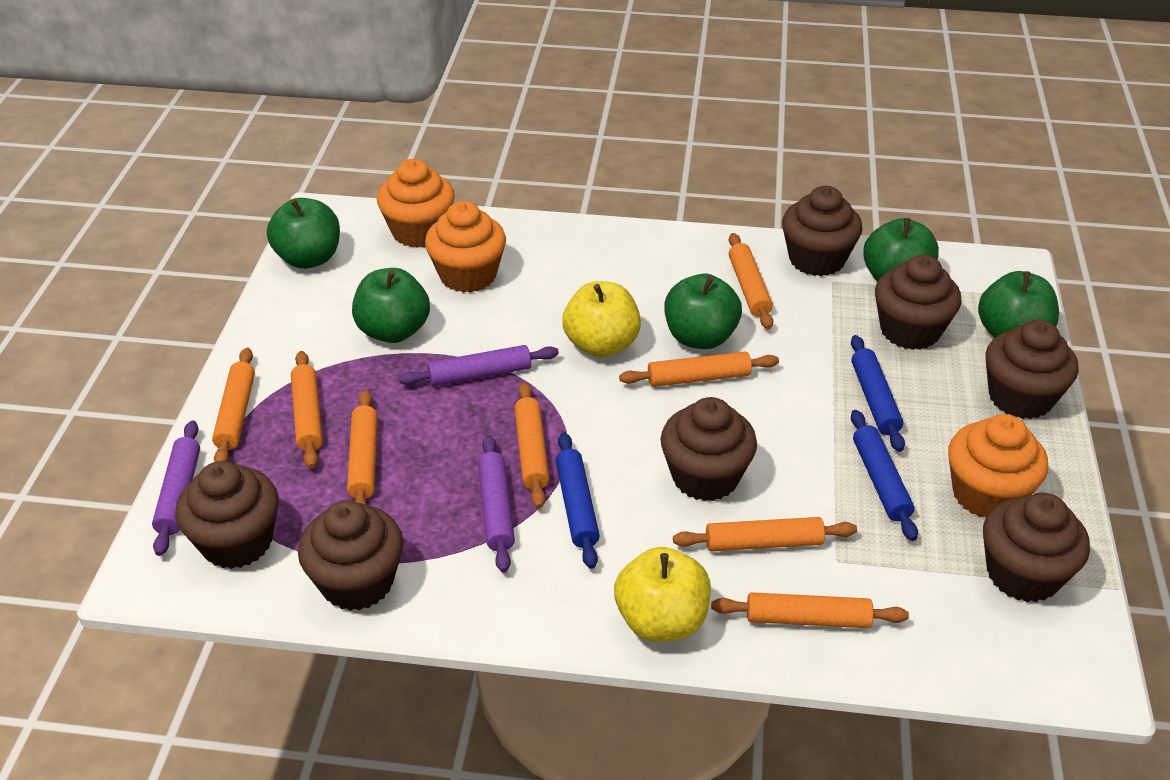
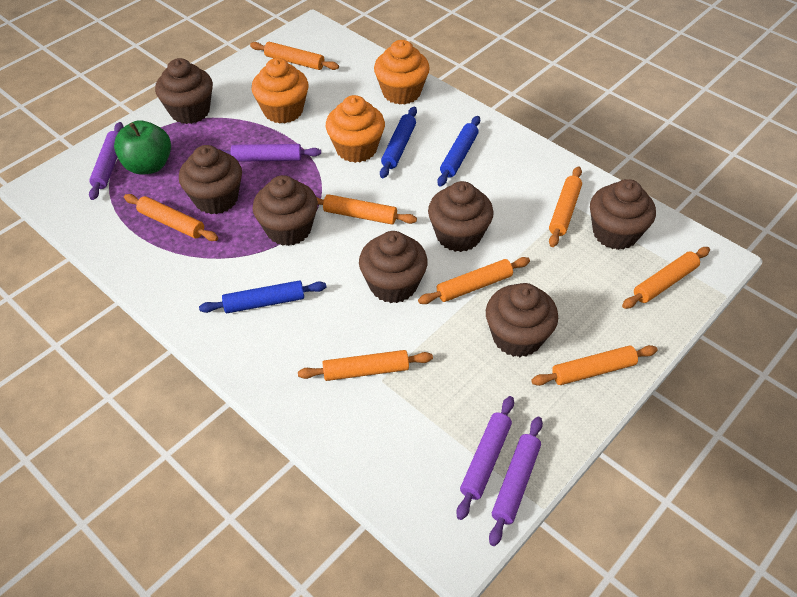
green apple: [267,198,340,269] [352,268,430,343] [664,274,742,349] [863,218,939,282] [978,271,1059,338] = 5 -> [114,120,171,175] = 1
purple rolling pin: [152,420,200,556] [399,345,559,386] [478,435,515,573] = 3 -> [89,122,124,200] [219,144,321,162] [456,396,514,520] [489,416,543,546] = 4
yellow apple: [562,281,641,357] [614,547,711,642] = 2 -> none = 0

